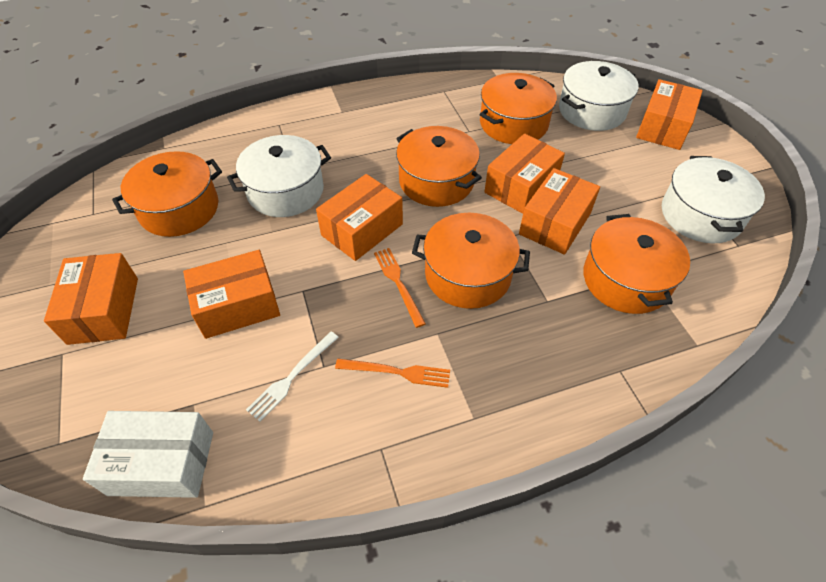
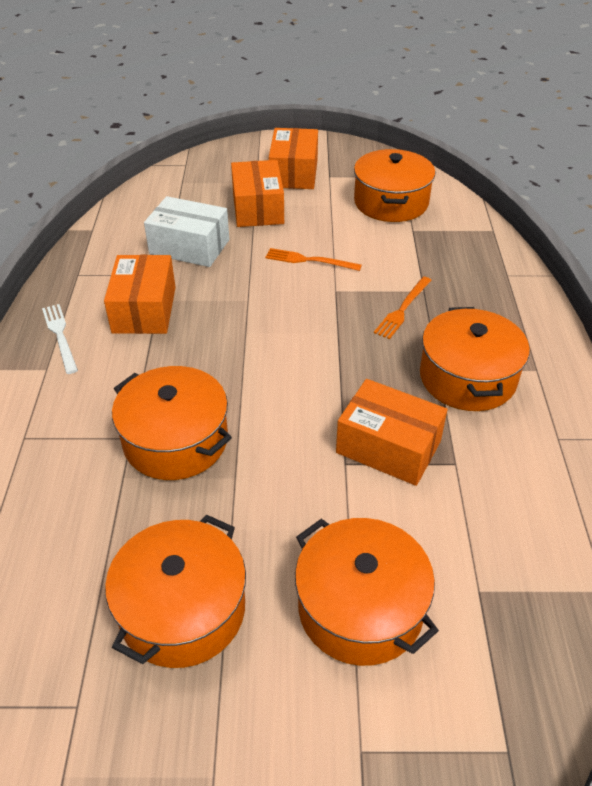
orange box: [44,253,138,345] [183,250,280,339] [316,174,403,261] [484,133,565,214] [519,168,600,255] [636,79,703,150] = 6 -> [104,255,176,334] [231,160,284,227] [269,128,318,189] [336,379,448,486] = 4
white pot: [227,135,331,217] [559,61,639,131] [662,156,765,243] = 3 -> none = 0

